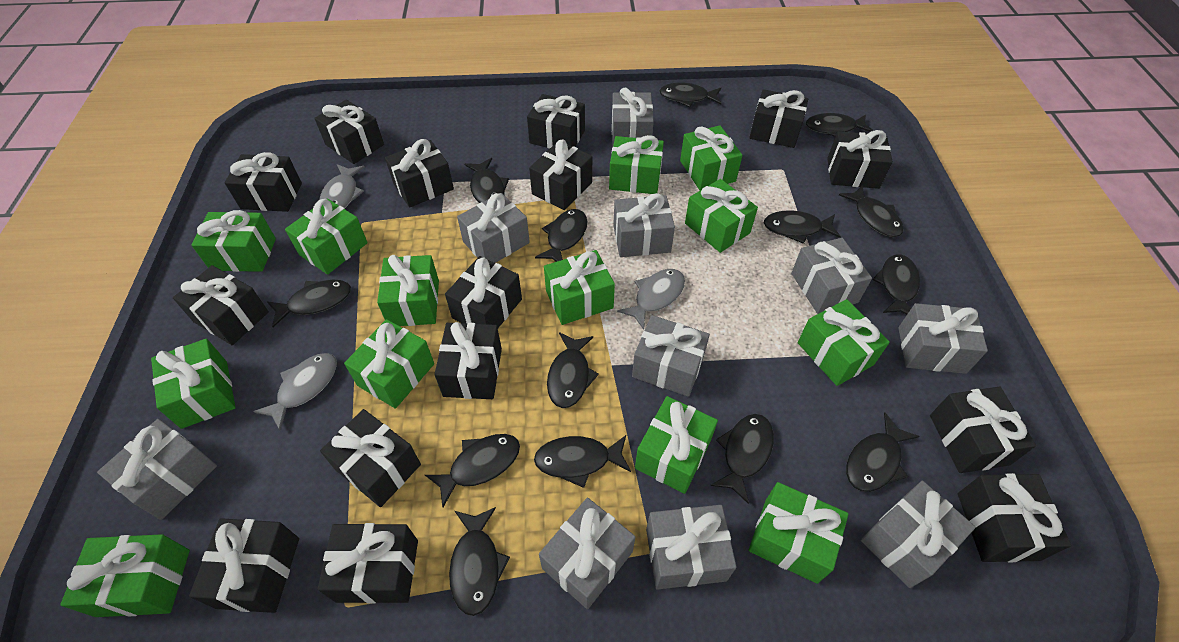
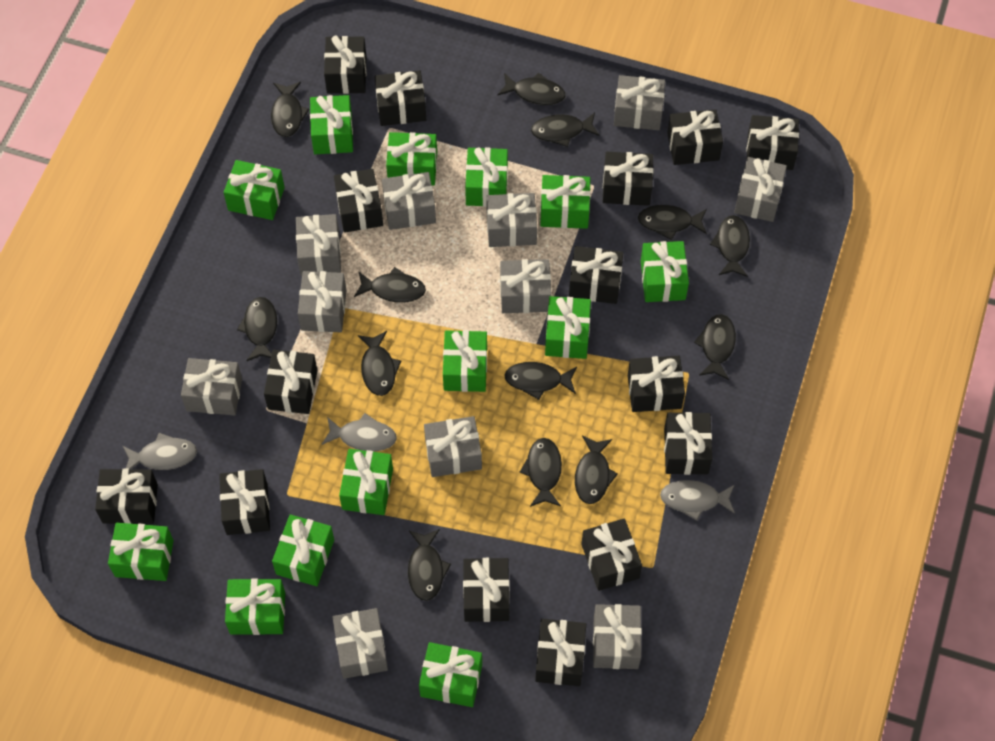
black fish: [267,280,351,327] [425,434,520,508] [449,507,510,616] [465,158,509,203] [534,435,631,488] [535,209,587,262] [547,332,599,408] [659,83,721,107] [710,414,774,504] [764,210,841,244] [806,113,873,137] [839,185,904,237] [846,413,920,492] [872,254,920,315] = 14 -> [237,297,277,361] [271,82,309,137] [354,267,426,303] [358,331,401,396] [408,529,451,601] [498,73,565,105] [504,362,577,400] [520,438,562,507] [531,113,600,147] [575,435,618,504] [638,205,707,240] [694,314,736,380] [710,215,750,277] = 13
grey gift: [97,419,217,520] [457,193,530,263] [539,497,635,609] [612,88,654,145] [613,193,675,257] [632,315,710,397] [646,505,737,590] [791,238,872,314] [861,481,976,588] [898,303,988,374] = 10 -> [181,358,242,416] [296,214,341,276] [298,271,347,332] [333,608,388,679] [382,172,436,230] [424,416,482,477] [486,193,537,247] [500,259,552,313] [593,604,642,669] [614,75,665,130] [734,157,787,222] = 11

